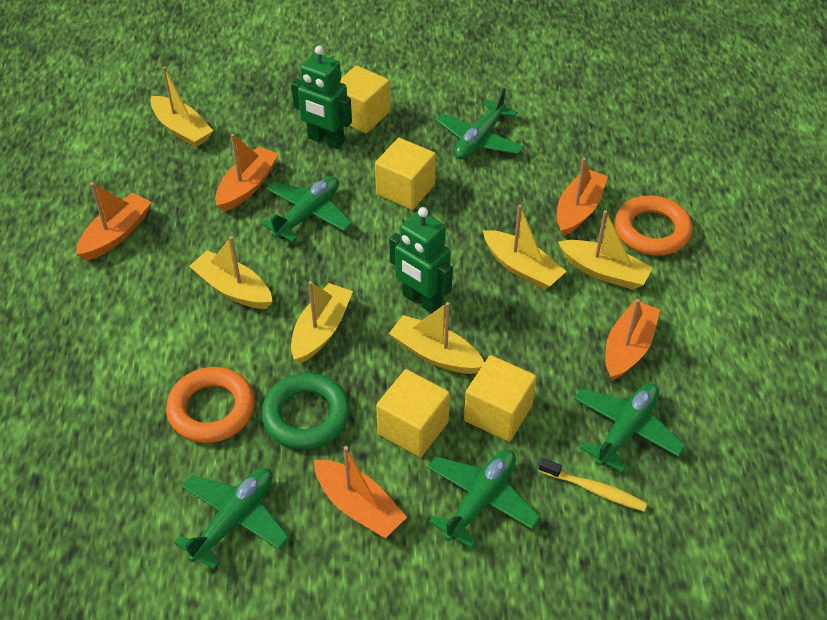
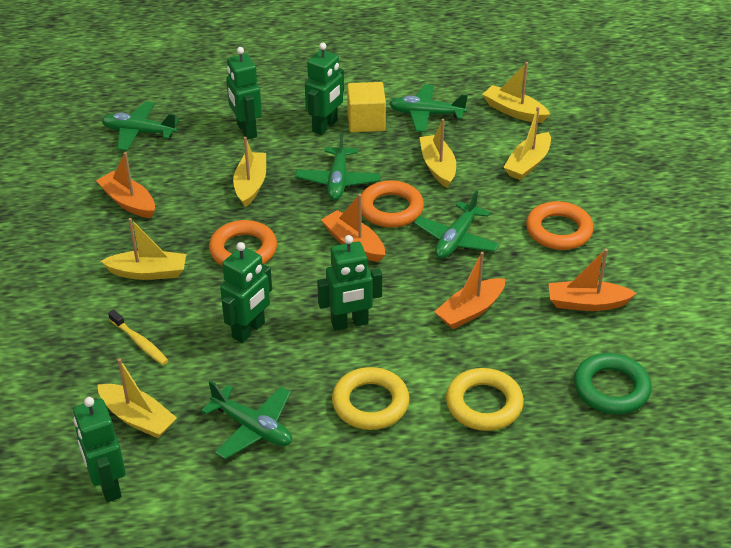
green robot: [291,46,352,149] [389,207,453,313] = 2 -> [73,397,126,502] [220,242,272,343] [226,47,262,140] [305,43,344,135] [317,235,382,331] = 5
orange boat: [76,182,152,260] [215,134,279,212] [314,446,407,538] [557,157,608,236] [605,299,660,380] = 5 -> [96,152,155,218] [321,194,385,262] [434,252,505,329] [548,249,637,311] = 4
orange ring: [166,367,255,443] [615,195,693,256] = 2 -> [209,220,277,266] [361,180,424,228] [526,201,593,250] = 3
yellow cube: [340,65,390,133] [375,138,436,210] [376,369,450,457] [464,355,536,442] = 4 -> [347,82,386,132] = 1
yellow ring: none = 0 -> [332,367,410,430] [446,368,524,431] = 2

